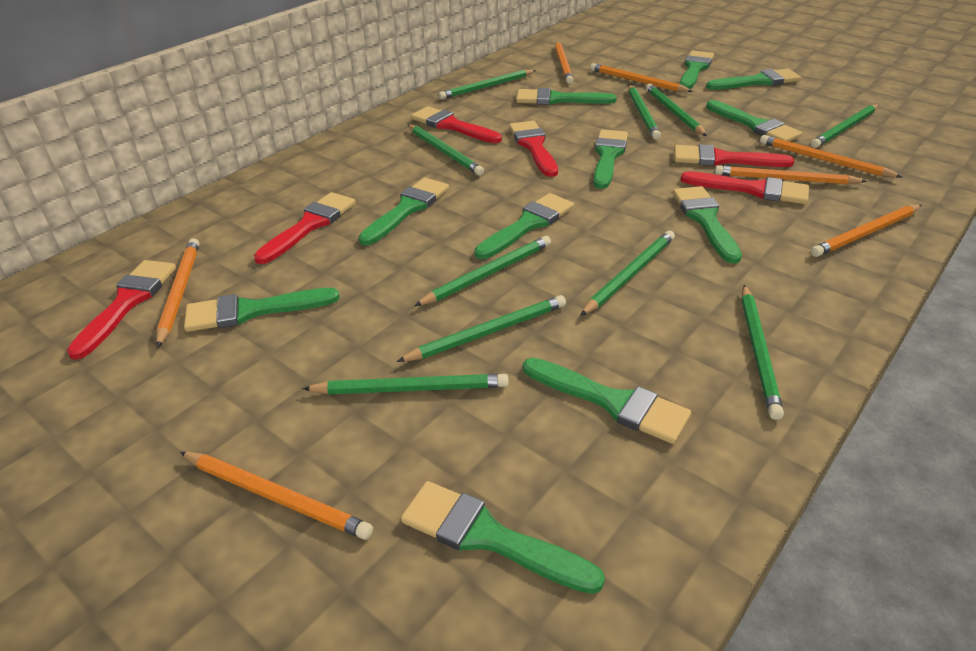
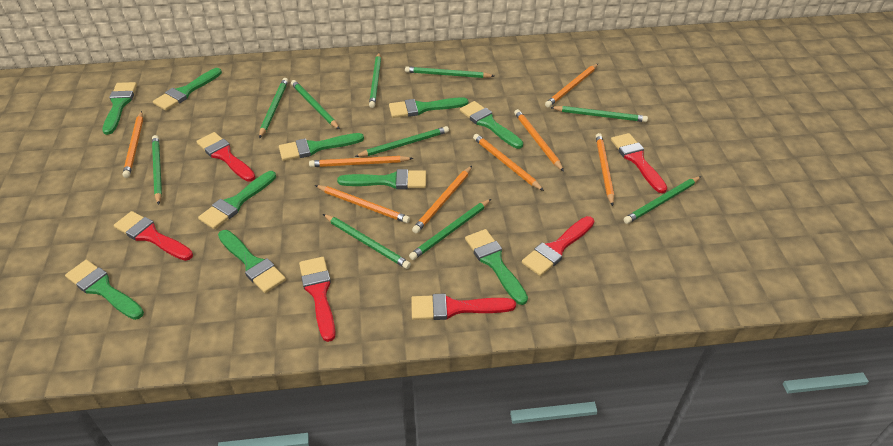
green brush: [184,288,340,332] [358,178,449,245] [401,481,605,594] [474,193,574,259] [516,88,616,105] [523,358,691,444] [593,129,628,189] [673,186,742,264] [680,50,714,89] [706,68,801,90] [706,100,802,142] = 11 -> [65,260,144,320] [102,82,137,135] [153,68,222,111] [198,171,276,229] [218,230,286,293] [279,133,364,161] [337,169,426,189] [389,97,469,118] [460,101,523,149] [465,229,528,305] = 10
orange pencil: [156,238,199,348] [180,452,373,540] [555,41,573,84] [590,63,693,92] [715,165,867,185] [760,135,902,178] [811,204,921,257] = 7 -> [123,111,143,178] [309,156,414,167] [315,185,410,223] [412,166,472,233] [473,134,544,191] [514,109,564,172] [545,64,598,107] [596,133,614,206] = 8

